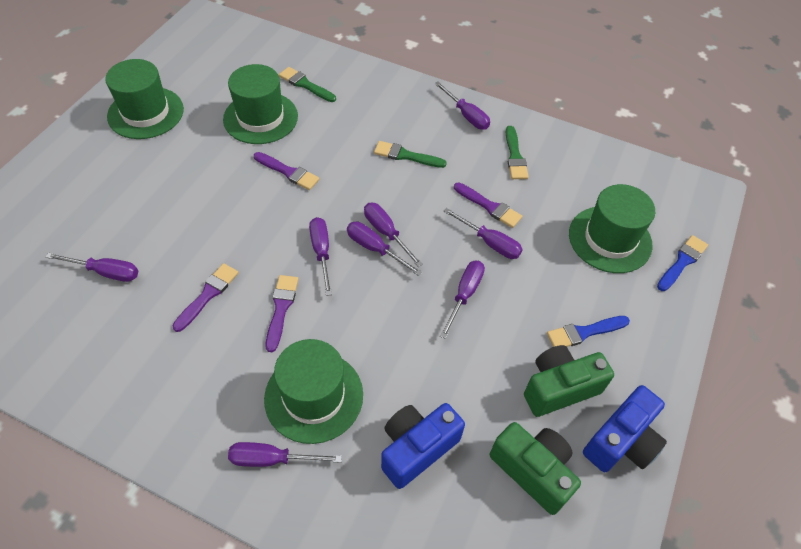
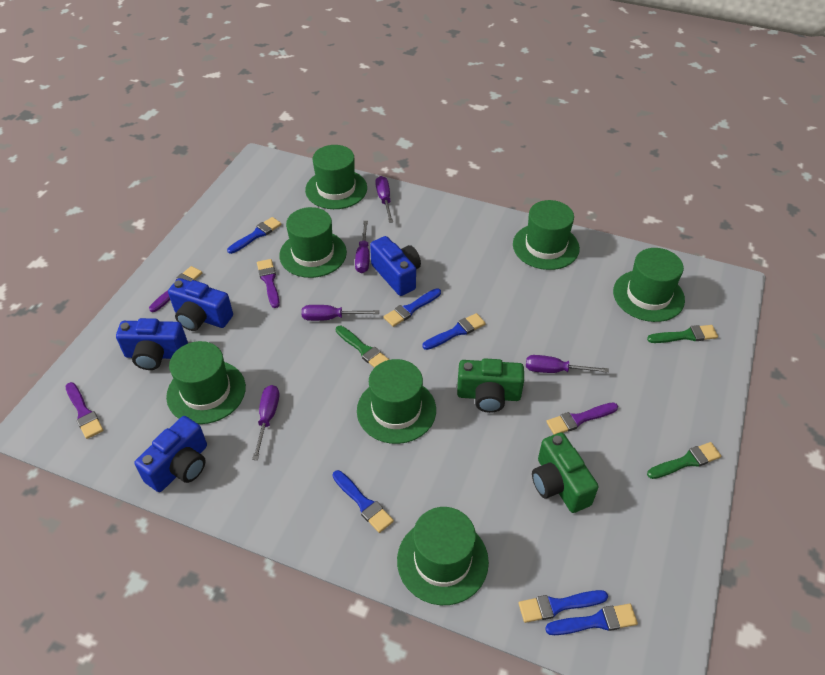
blue brush: [547,316,630,347] [657,235,708,291] = 2 -> [227,217,281,254] [332,470,394,533] [383,288,441,327] [423,313,486,350] [519,590,608,623] [545,604,638,635] = 6
blue camera: [381,403,465,489] [583,385,667,472] = 2 -> [116,318,188,370] [134,416,207,492] [168,278,233,331] [370,236,421,296] = 4
green hat: [105,59,184,139] [223,64,298,144] [264,339,363,444] [569,184,655,273] = 4 -> [166,341,246,424] [279,207,347,278] [305,145,367,209] [357,359,436,444] [397,507,489,605] [513,200,580,270] [613,248,685,322] = 7
purple screwdriver: [46,253,138,282] [228,442,342,467] [309,217,332,296] [347,222,423,276] [364,203,423,267] [435,82,490,130] [440,260,485,339] [443,208,523,259] = 8 -> [252,385,279,460] [301,305,379,321] [355,221,369,273] [375,176,393,223] [526,355,609,373] = 5

